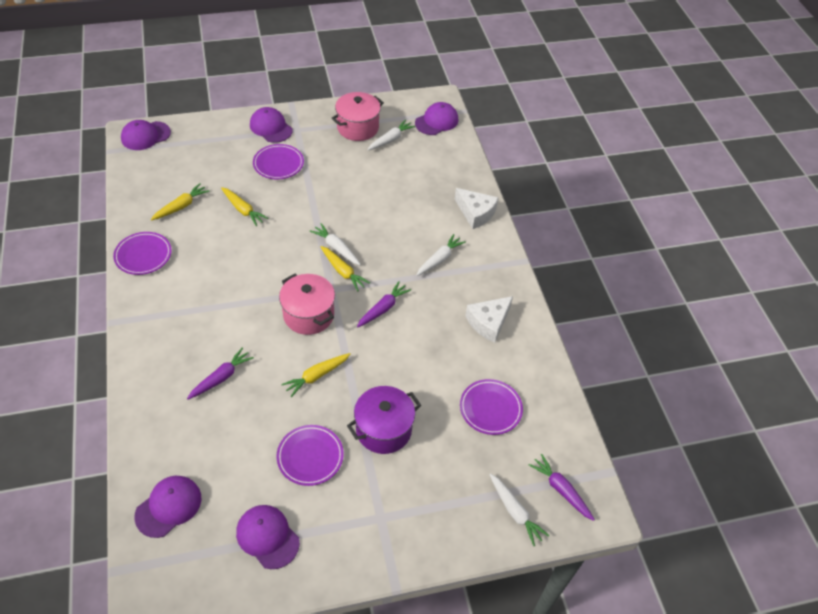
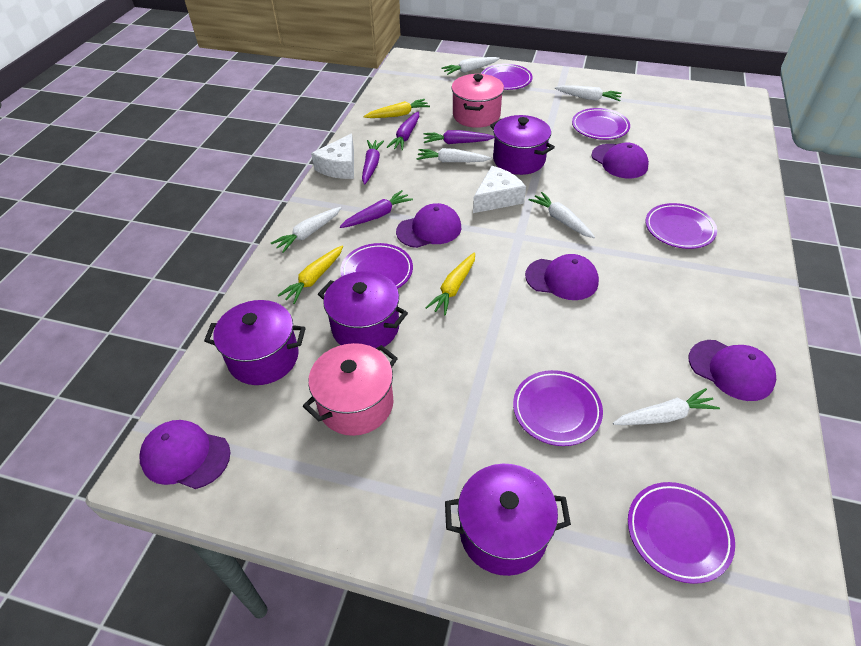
purple carrot: [187,347,254,399] [357,281,411,328] [529,454,595,521] = 3 -> [340,190,413,228] [362,140,384,185] [387,111,419,151] [424,130,495,144] = 4
purple plate: [113,232,172,275] [253,144,304,179] [277,425,344,486] [460,379,523,435] = 4 -> [340,243,413,289] [481,64,533,90] [513,370,603,446] [572,108,630,140] [628,482,735,584] [645,203,717,249] = 6
purple pot: [347,386,421,454] = 1 -> [204,300,306,385] [318,271,408,348] [445,464,571,576] [490,115,555,175] = 4
white carrot: [309,223,361,265] [367,119,415,150] [416,234,466,276] [489,473,550,546] = 4 -> [271,207,341,253] [417,148,491,162] [441,57,500,75] [528,192,595,238] [555,85,622,101] [613,388,720,425] = 6
yellow carrot: [151,183,209,221] [221,187,268,226] [282,353,350,397] [320,246,370,291] = 4 -> [278,245,343,304] [364,99,430,118] [425,253,475,315] = 3

